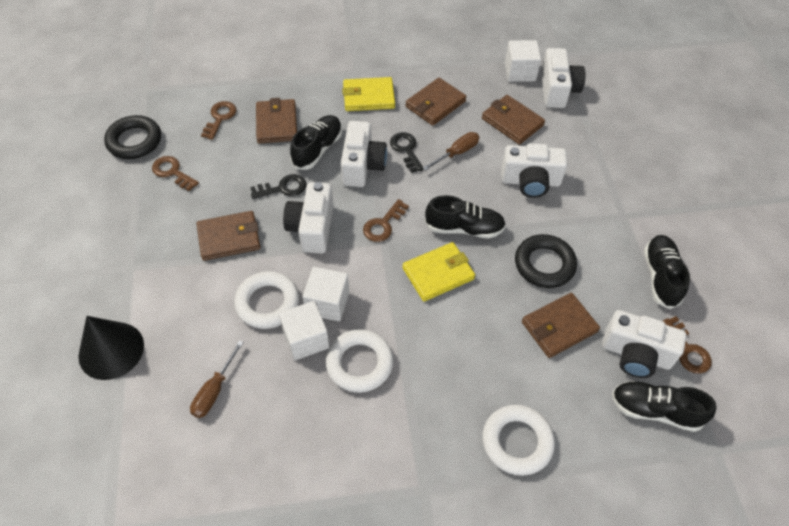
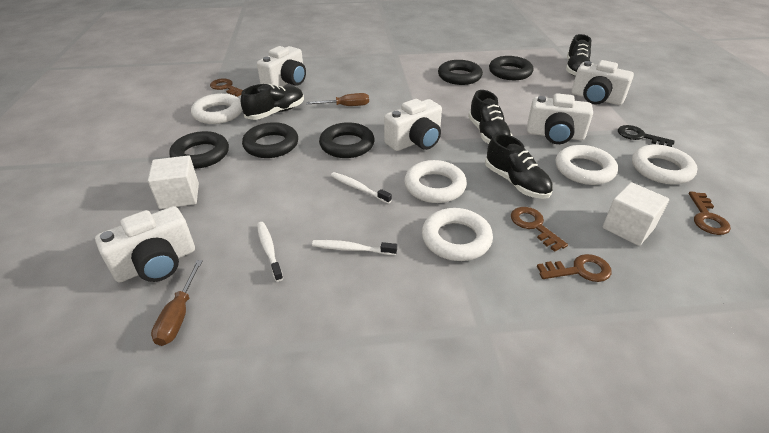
black cone: [78,316,144,380] = 1 -> none = 0
black key: [250,174,307,199] [390,132,424,173] = 2 -> [618,125,675,147] = 1
black ring: [104,115,161,159] [515,234,577,288] = 2 -> [169,131,229,169] [242,122,298,158] [319,122,375,158] [438,60,483,85] [489,56,533,80] = 5
brown wallet: [197,211,260,261] [256,98,297,144] [405,78,466,126] [482,95,545,144] [522,293,600,358] = 5 -> none = 0
white cube: [279,301,329,360] [303,267,349,321] [505,40,541,82] = 3 -> [148,155,199,209] [603,182,669,246] = 2
white ring: [234,271,299,329] [325,329,393,393] [482,405,555,476] = 3 -> [191,93,242,124] [404,160,467,203] [422,208,493,261] [556,145,618,185] [632,145,697,184] = 5
white toothbrush: none = 0 -> [257,222,283,282] [312,240,397,255] [331,172,392,204] = 3
yellow wallet: [342,77,395,111] [402,242,475,302] = 2 -> none = 0

